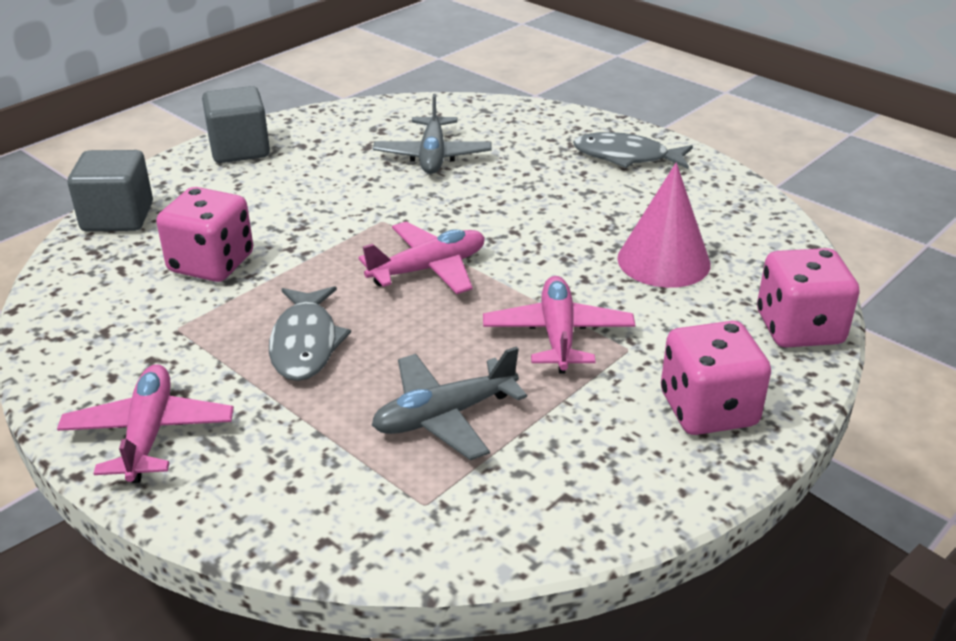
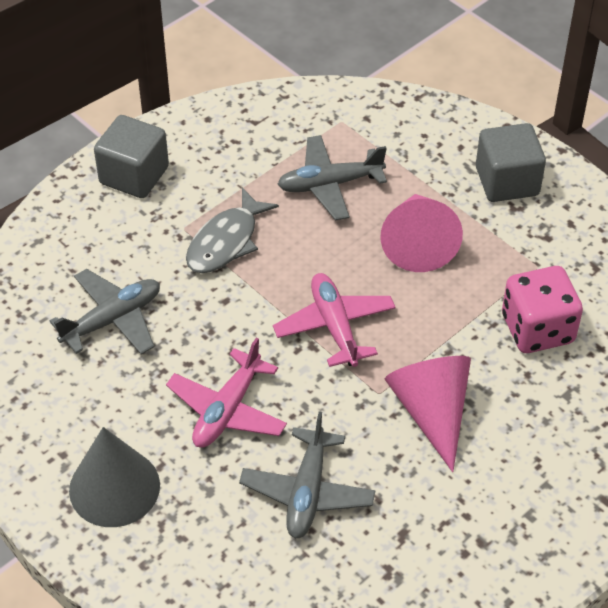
grey cone: none = 0 -> [69,427,160,527] = 1
grey fish: [269,286,351,381] [573,132,693,169] = 2 -> [186,188,279,273] = 1
grey plane: [372,346,527,460] [373,94,492,174] = 2 -> [50,269,160,355] [239,411,375,539] [277,135,387,220] = 3
pink cone: [617,163,711,288] = 1 -> [381,194,463,272] [385,356,471,472] = 2
pink dice: [156,187,253,282] [661,321,771,435] [757,248,860,348] = 3 -> [502,266,583,353] = 1
pink plane: [57,364,234,483] [359,221,485,294] [483,276,635,373] = 3 -> [166,337,287,448] [273,273,396,367] = 2

